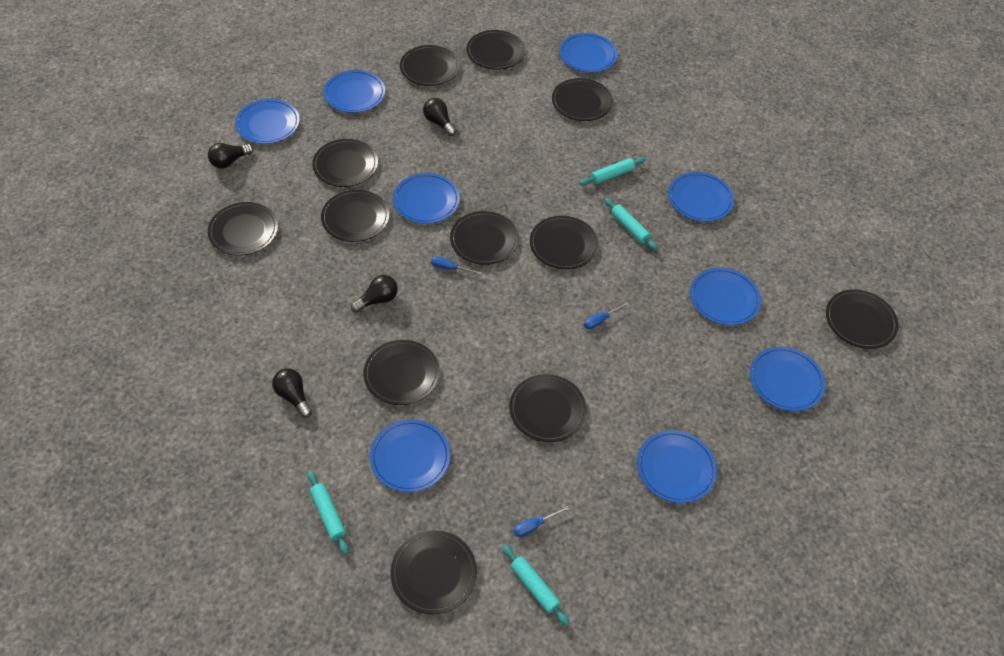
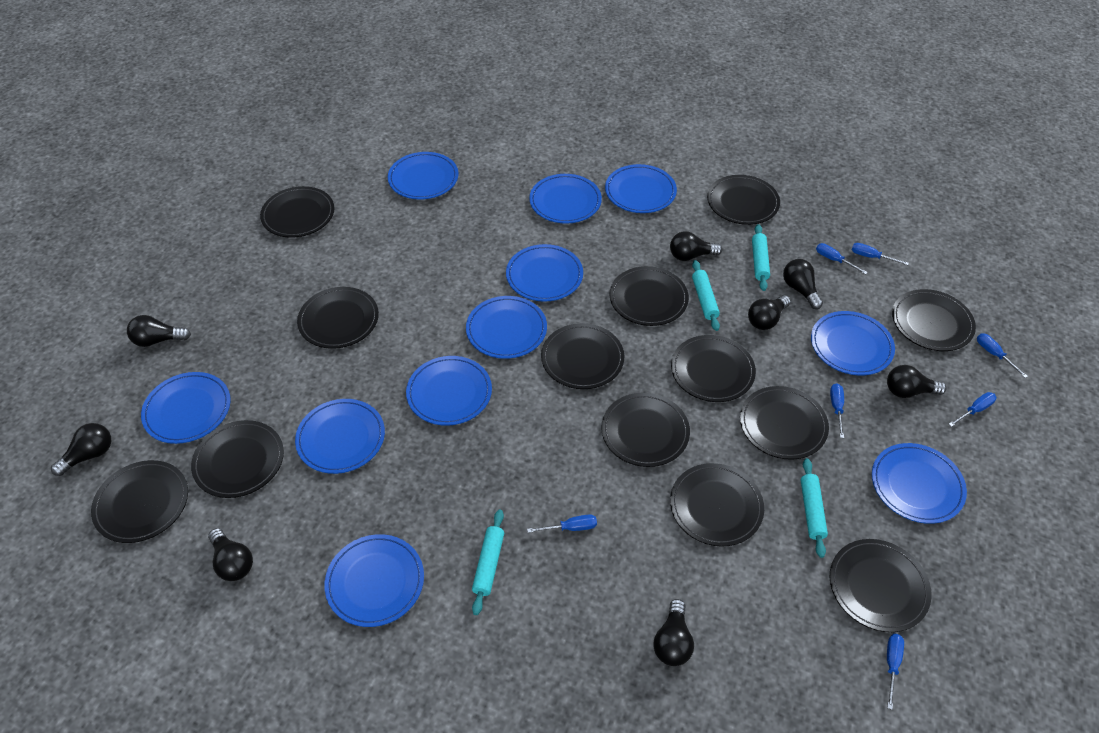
black light bulb: [208,143,254,169] [272,368,312,418] [351,275,398,313] [423,98,456,136] = 4 -> [51,423,111,476] [127,315,191,347] [208,528,253,581] [653,599,694,666] [670,231,722,261] [748,295,791,330] [783,259,823,309] [887,365,947,398] = 8
black plate: [208,202,278,256] [312,139,378,187] [321,190,389,242] [364,340,440,405] [391,530,477,615] [400,45,460,86] [450,211,519,265] [467,30,525,70] [509,374,587,442] [530,216,598,270] [552,78,613,121] [826,289,899,349] = 12 -> [91,460,188,543] [191,420,284,498] [260,186,334,238] [297,287,379,349] [541,323,624,389] [601,393,690,467] [610,266,689,326] [670,463,764,547] [671,335,756,402] [707,175,780,225] [740,386,829,460] [830,539,932,632] [892,289,976,351] = 13
blue plate: [235,99,300,144] [323,70,385,113] [370,419,450,492] [393,173,460,224] [559,33,618,73] [637,430,717,503] [668,172,734,222] [690,268,761,326] [750,347,825,411] = 9 -> [141,372,231,444] [295,399,385,474] [324,534,424,627] [388,152,459,199] [406,356,492,426] [466,296,547,359] [506,244,583,302] [529,174,602,224] [605,164,677,213] [811,311,895,375] [872,443,967,524] = 11
blue screwdriver: [431,256,481,275] [513,506,569,537] [584,302,629,329] = 3 -> [527,514,597,533] [816,243,868,274] [830,383,844,438] [852,243,909,265] [887,634,904,710] [949,392,996,427] [977,333,1028,378] = 7

